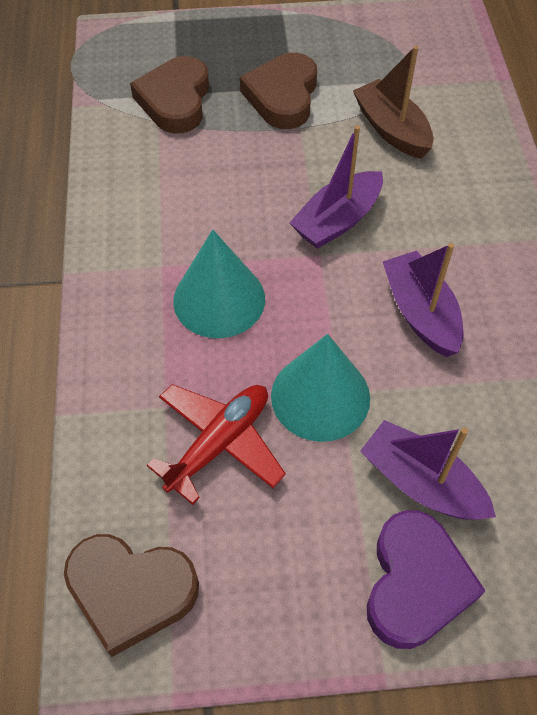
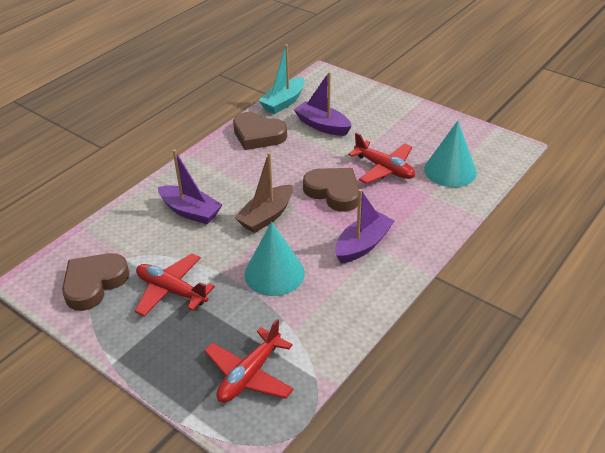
purple heart: [367,510,486,649] = 1 -> none = 0
red plane: [147,384,286,505] = 1 -> [135,254,215,316] [204,319,294,403] [348,133,415,184] = 3
turquoise boat: none = 0 -> [258,44,305,114] = 1

